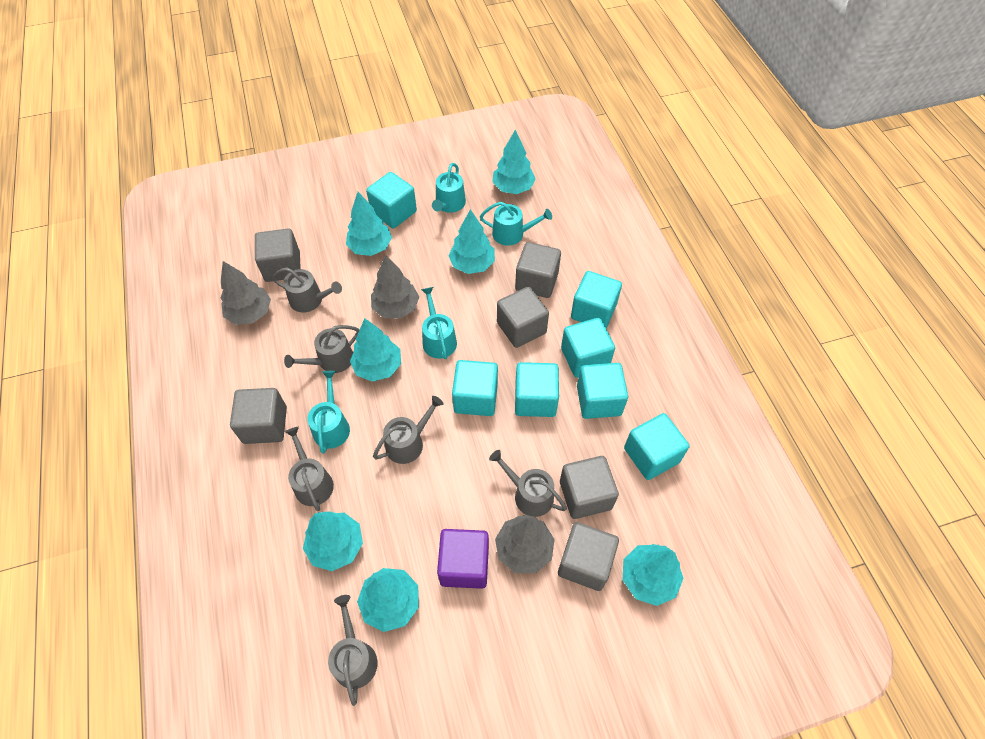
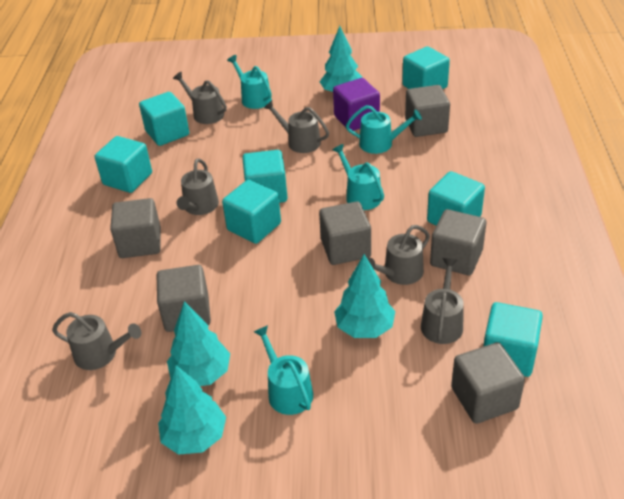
grey tree: [221,261,271,325] [371,255,419,319] [495,515,555,573] = 3 -> none = 0
turquoise tree: [303,511,363,571] [346,192,392,256] [350,318,401,382] [357,568,419,632] [448,209,495,274] [492,129,536,194] [623,544,684,606] = 7 -> [158,366,226,455] [167,301,230,386] [320,26,362,92] [334,254,395,338] = 4

